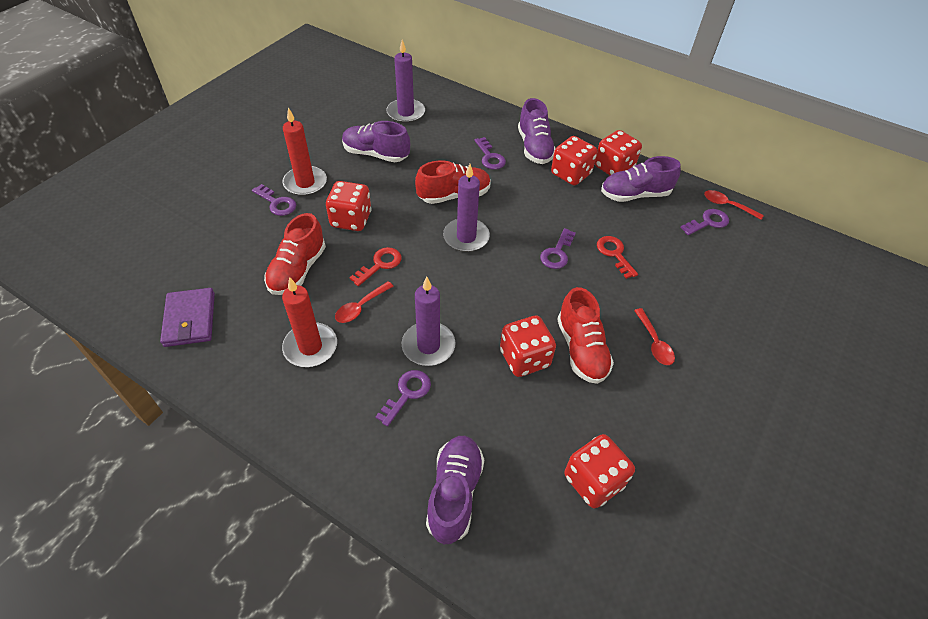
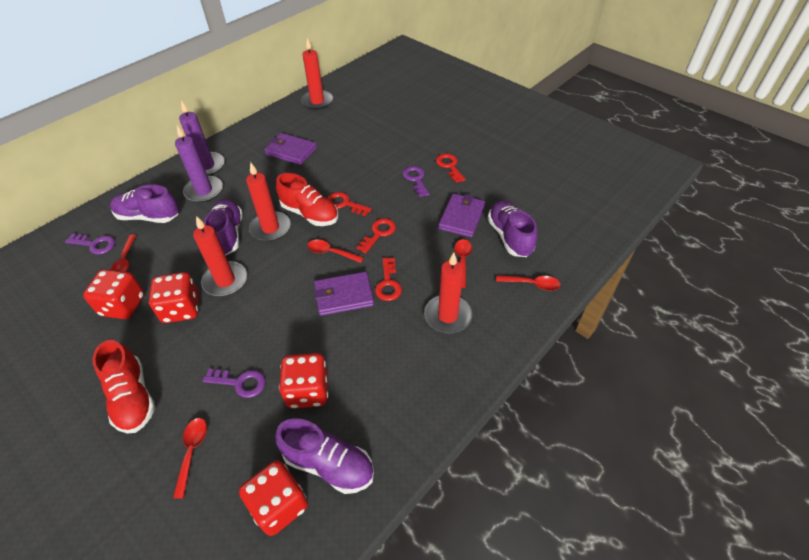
purple candle: [386,40,425,123] [402,277,456,366] [443,164,490,252] = 3 -> [175,125,223,203] [179,101,224,176] = 2
purple key: [252,184,296,216] [375,370,431,427] [474,137,506,170] [540,228,576,269] [680,209,729,235] = 5 -> [65,234,115,255] [203,369,266,398] [403,166,430,197] = 3
purple wallet: [160,288,215,347] = 1 -> [264,133,317,165] [314,272,374,316] [438,194,485,237] = 3
red candle: [282,108,327,196] [282,277,337,367] = 2 -> [193,216,247,297] [246,162,291,241] [301,38,333,110] [424,253,472,334] = 4
red dice: [326,181,372,231] [500,315,556,377] [551,136,597,185] [564,434,635,508] [595,130,642,175] = 5 -> [83,269,144,319] [149,272,199,323] [239,460,308,536] [279,353,328,409] = 4
red key: [349,247,401,286] [597,236,638,279] = 2 -> [327,192,371,216] [356,218,396,254] [375,258,402,301] [436,153,466,183] = 4
red shoe: [264,213,326,295] [415,160,491,204] [557,287,614,384] = 3 -> [93,340,155,434] [276,173,338,226] = 2
red spoon: [335,281,394,323] [634,308,675,365] [704,190,764,220] = 3 -> [110,235,137,272] [173,418,207,498] [307,240,364,263] [454,239,472,288] [496,275,561,291] = 5

